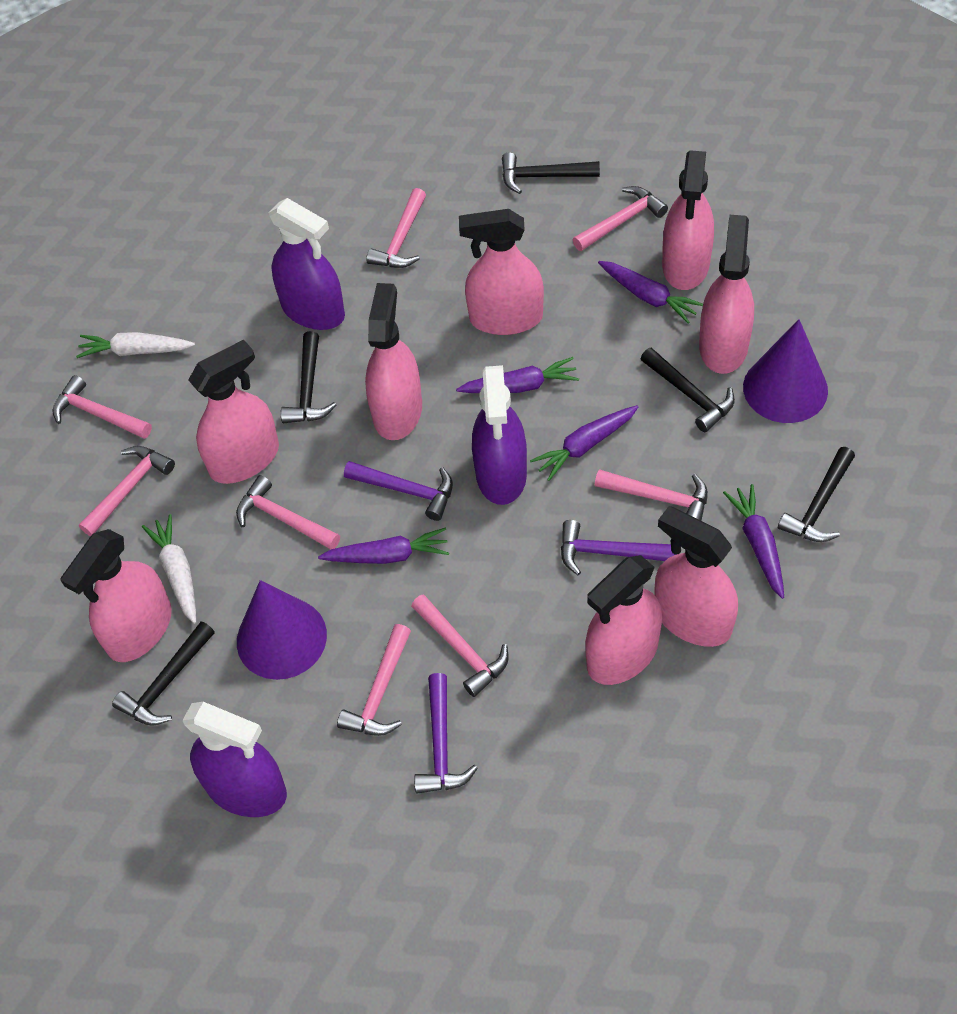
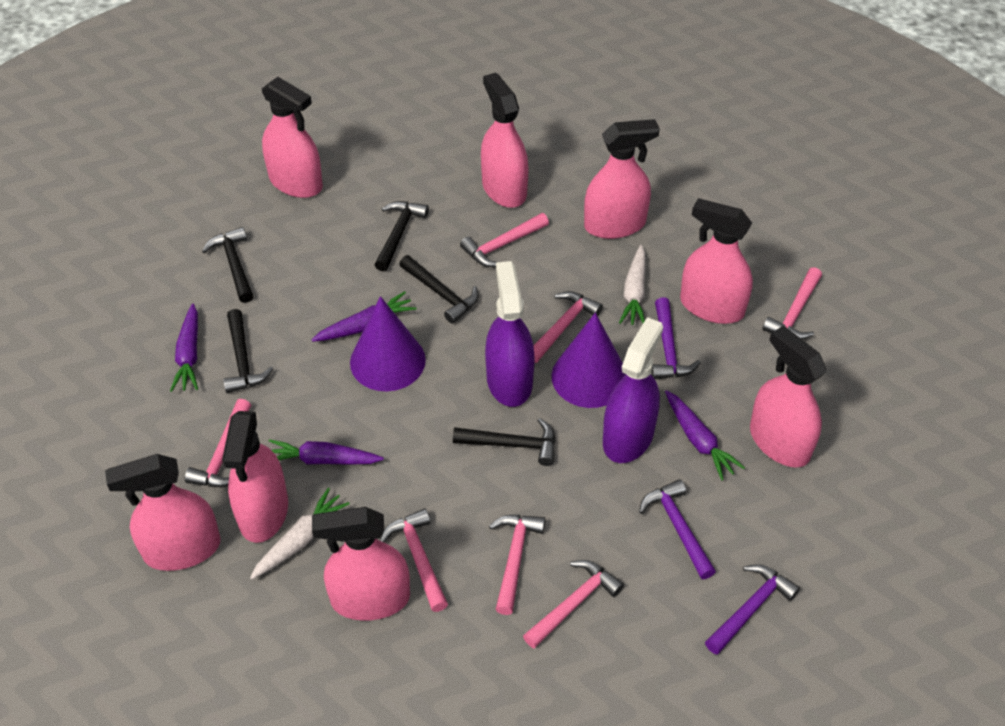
pink hammer: [52,375,152,439] [79,446,175,536] [236,475,340,550] [337,624,411,736] [366,188,426,268] [411,594,509,697] [573,186,668,251] [595,469,708,521] = 8 -> [185,399,251,487] [380,508,448,612] [460,213,549,267] [489,515,545,615] [523,560,624,648] [533,291,603,363] [762,267,822,340] = 7
purple carrot: [318,528,449,564] [456,357,579,393] [530,405,638,481] [598,261,703,323] [723,484,784,599] = 5 -> [170,304,198,392] [268,439,384,465] [312,291,416,342] [665,390,745,480] = 4
purple spray bottle: [182,702,287,817] [269,198,345,330] [472,365,527,505] = 3 -> [485,261,535,407] [603,317,663,463] = 2

